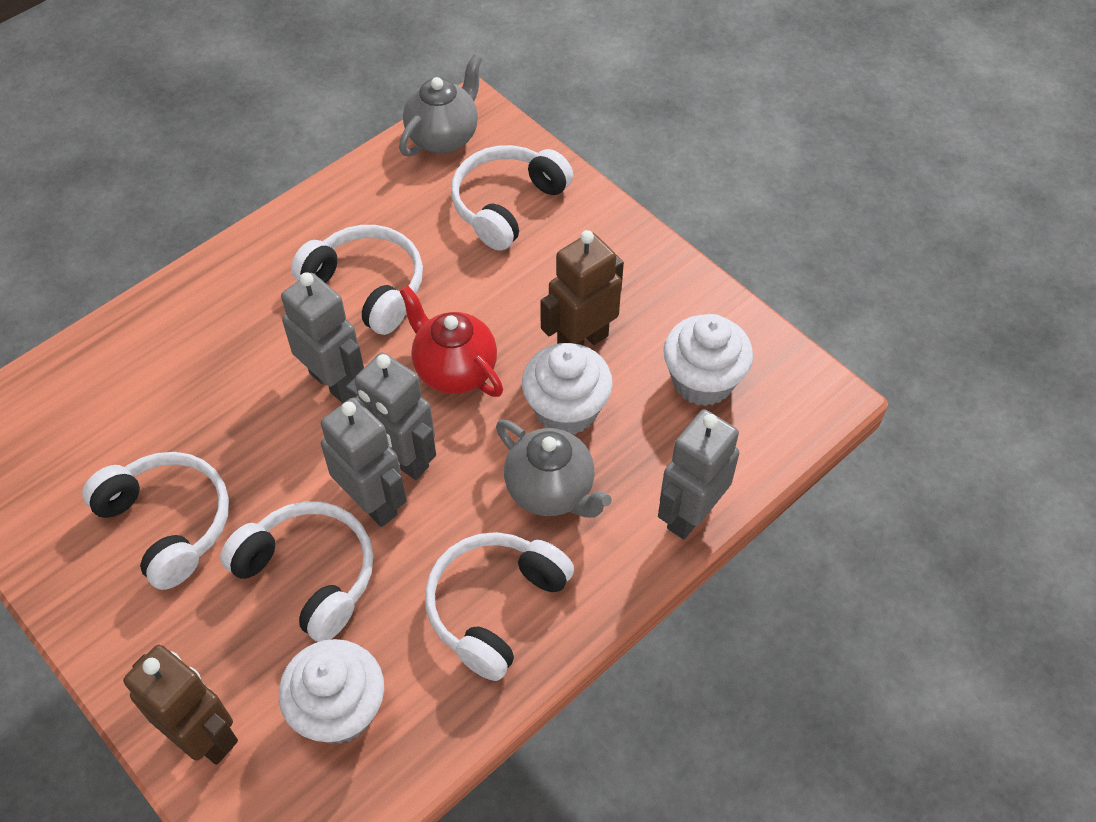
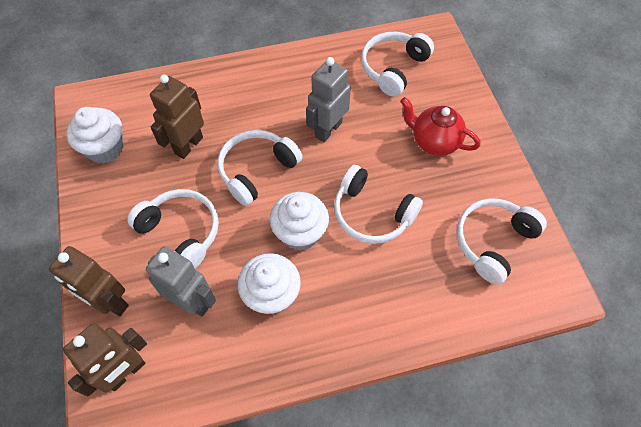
brown robot: [123,645,238,765] [540,230,624,346] = 2 -> [49,246,129,316] [63,323,147,397] [150,74,204,159] = 3
grey robot: [281,272,364,403] [321,398,407,527] [346,352,436,480] [658,409,739,539] = 4 -> [146,246,216,317] [306,57,351,142] = 2
grey teapot: [399,55,482,157] [496,420,612,518] = 2 -> none = 0

